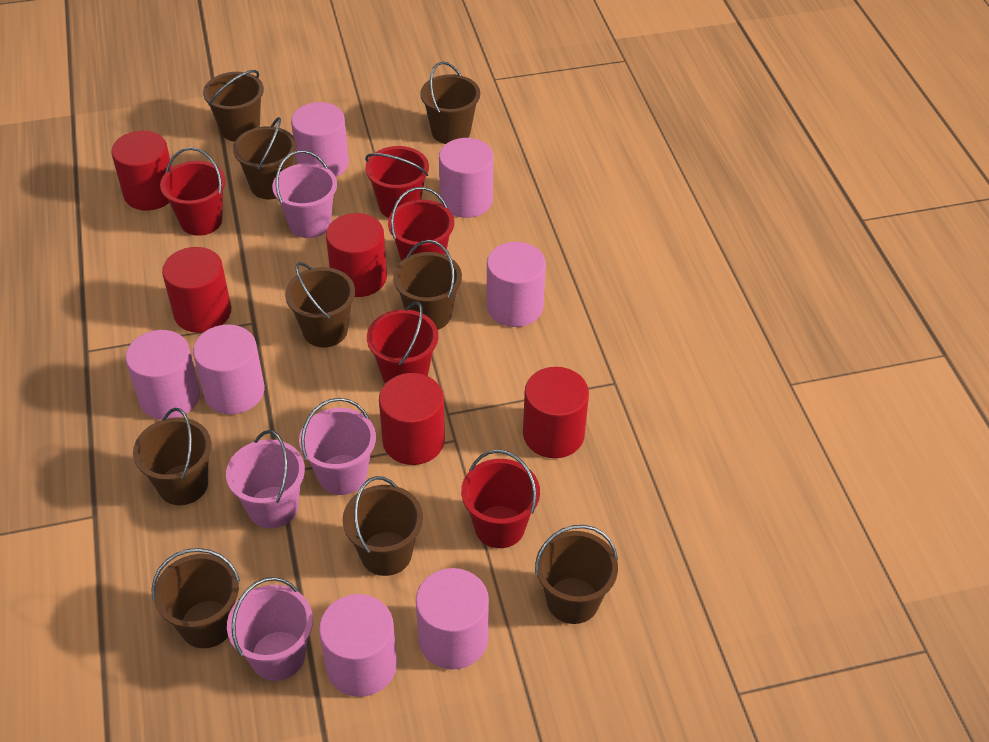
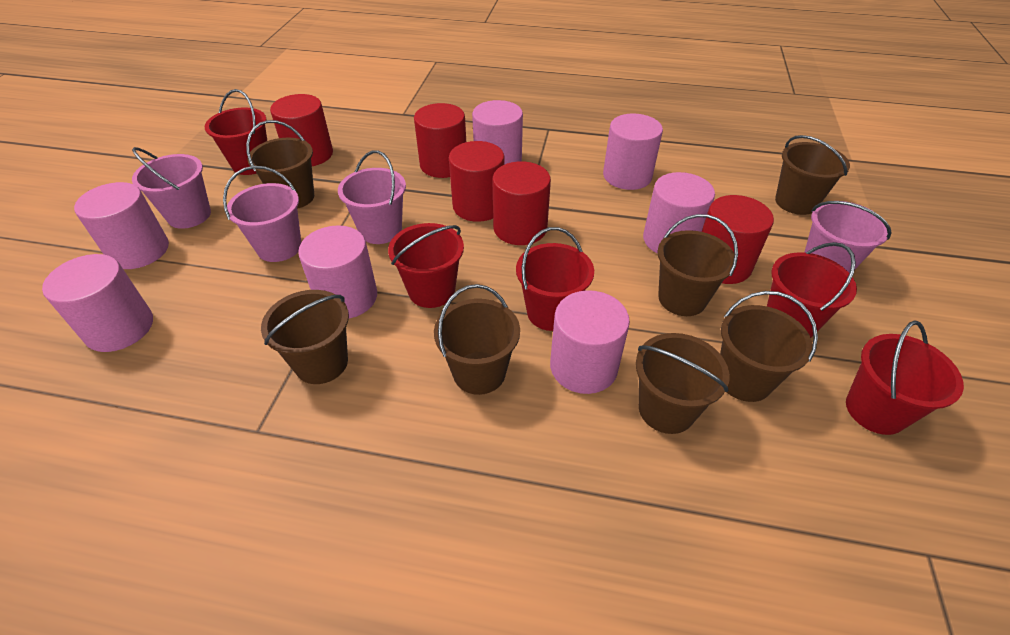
brown bucket: [133,408,212,505] [151,548,240,648] [203,70,264,142] [233,117,296,199] [285,262,355,347] [342,476,423,576] [393,240,462,330] [420,61,480,144] [535,525,618,624] = 9 -> [246,120,314,209] [261,290,349,384] [434,284,520,395] [636,333,730,434] [657,214,738,316] [720,291,818,402] [775,135,850,215] = 7

